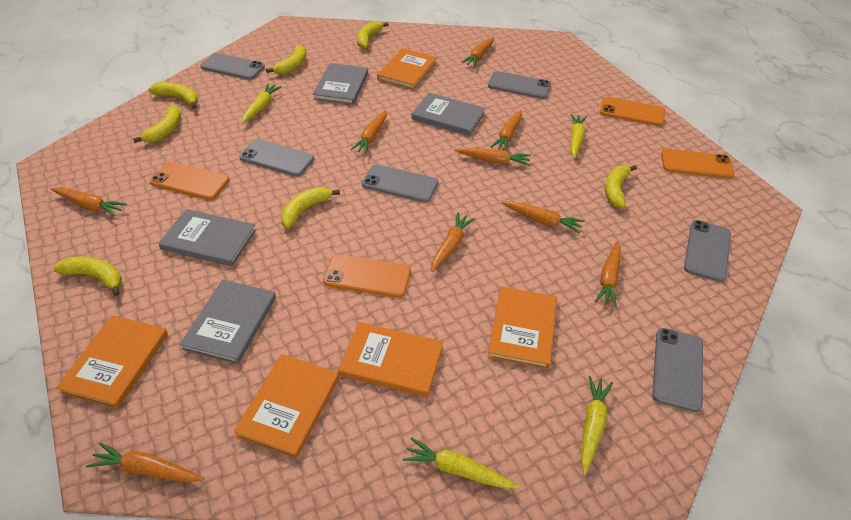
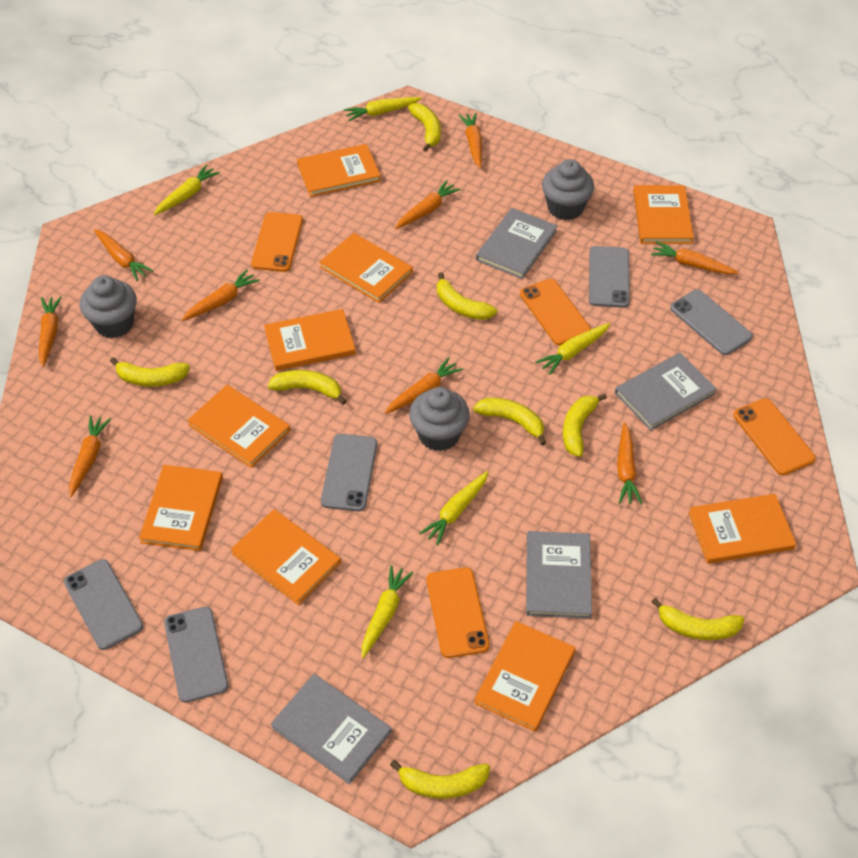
grey cupcake: none = 0 -> [80,275,137,338] [409,387,470,451] [542,159,594,220] = 3
grey phone: [200,53,265,80] [239,139,314,177] [362,164,438,203] [488,71,551,99] [652,328,703,412] [684,220,731,282] = 6 -> [64,559,143,650] [164,606,229,703] [321,434,377,511] [589,246,630,308] [670,289,753,355] = 5
orange book: [56,315,168,409] [234,354,339,458] [338,322,443,397] [377,48,437,90] [488,286,557,369] = 5 -> [139,465,223,551] [187,385,290,468] [231,509,341,605] [264,309,356,371] [297,144,381,197] [319,233,413,303] [474,621,575,732] [633,185,694,244] [689,494,796,564] = 9
yellow banana: [53,257,122,296] [133,105,181,143] [148,82,198,109] [266,45,306,74] [281,187,340,228] [357,21,389,49] [605,165,637,208] = 7 -> [110,358,190,387] [268,370,347,405] [390,760,490,799] [408,103,441,152] [437,272,497,320] [473,398,546,445] [563,393,607,457] [651,598,744,640] = 8
yellow carrot: [242,83,282,124] [403,437,519,489] [570,114,587,158] [581,376,613,474] = 4 -> [154,164,220,215] [344,97,422,121] [362,565,413,658] [419,471,489,545] [536,323,611,375] = 5

